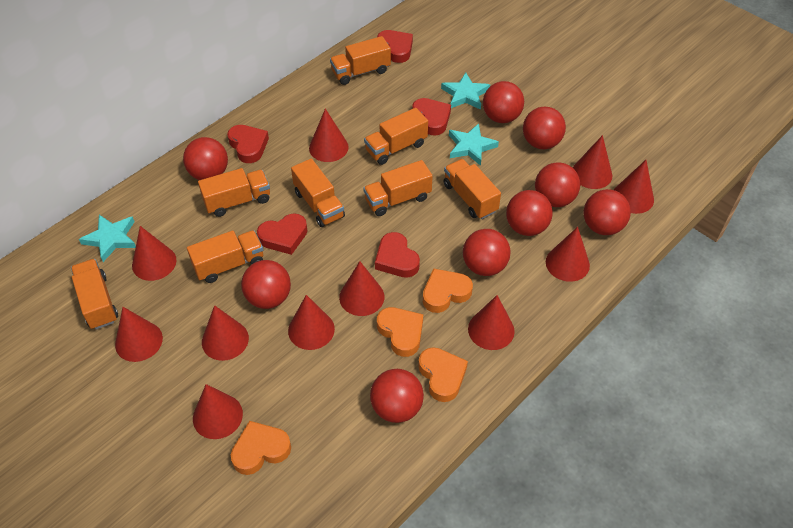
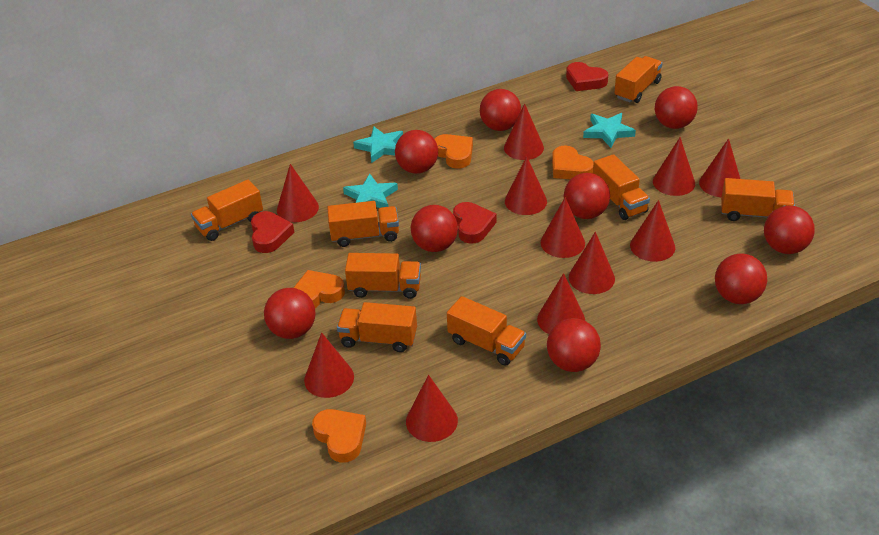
red heart: [227,125,269,163] [257,213,307,255] [375,232,420,278] [377,30,413,63] [412,98,451,136] = 5 -> [251,211,294,253] [453,202,497,243] [566,62,608,91] = 3

